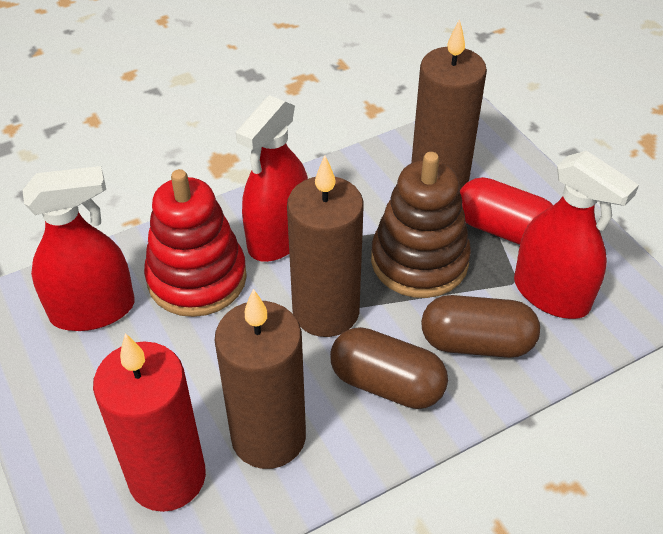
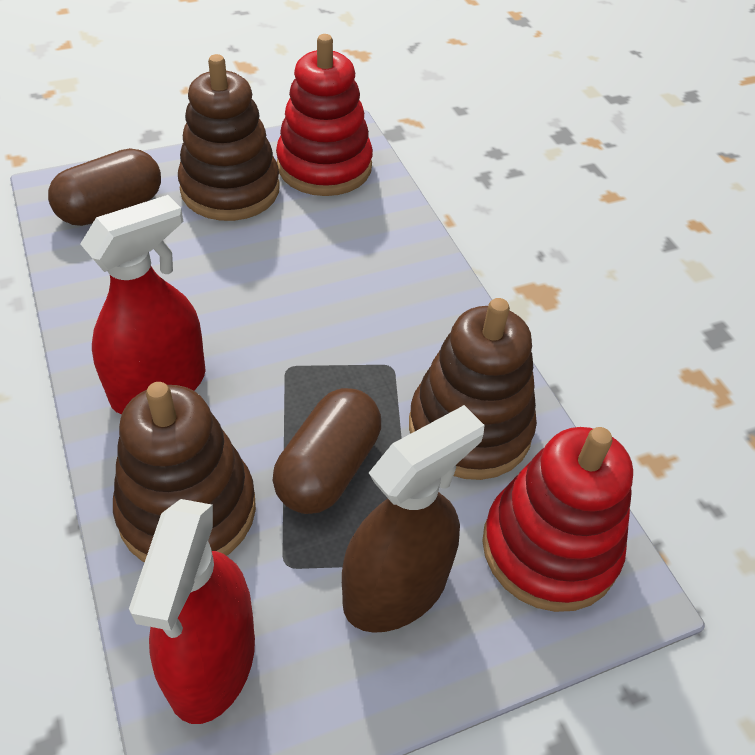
brown candle: [214,289,306,469] [287,156,364,337] [411,19,487,191] = 3 -> none = 0
brown spray bottle: none = 0 -> [342,405,485,633] = 1
brown stacking toy: [371,152,471,298] = 1 -> [113,382,256,563] [178,54,280,221] [409,298,537,480] = 3
red candle: [93,333,206,512] = 1 -> none = 0
red capsule: [460,177,553,245] = 1 -> none = 0
red spray bottle: [22,166,135,331] [236,95,308,262] [514,151,639,319] = 3 -> [80,195,206,414] [129,499,255,724] = 2
red stacking toy: [144,169,247,317] = 1 -> [276,34,373,196] [482,427,633,612] = 2

